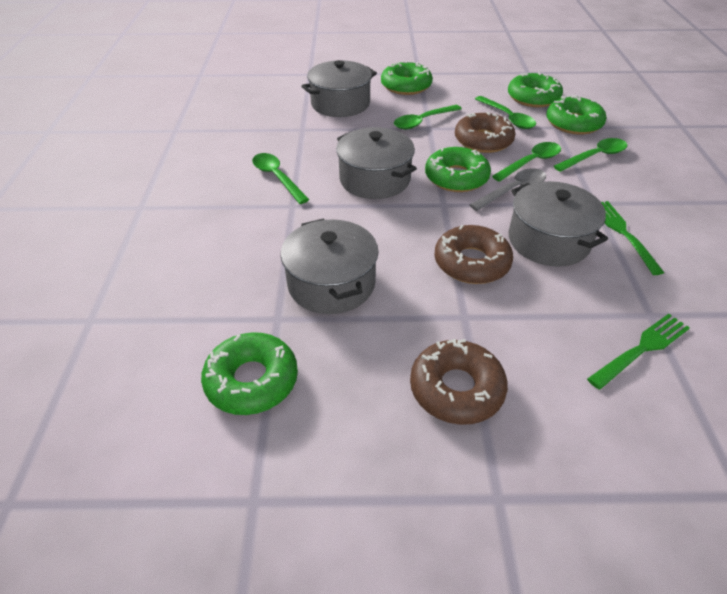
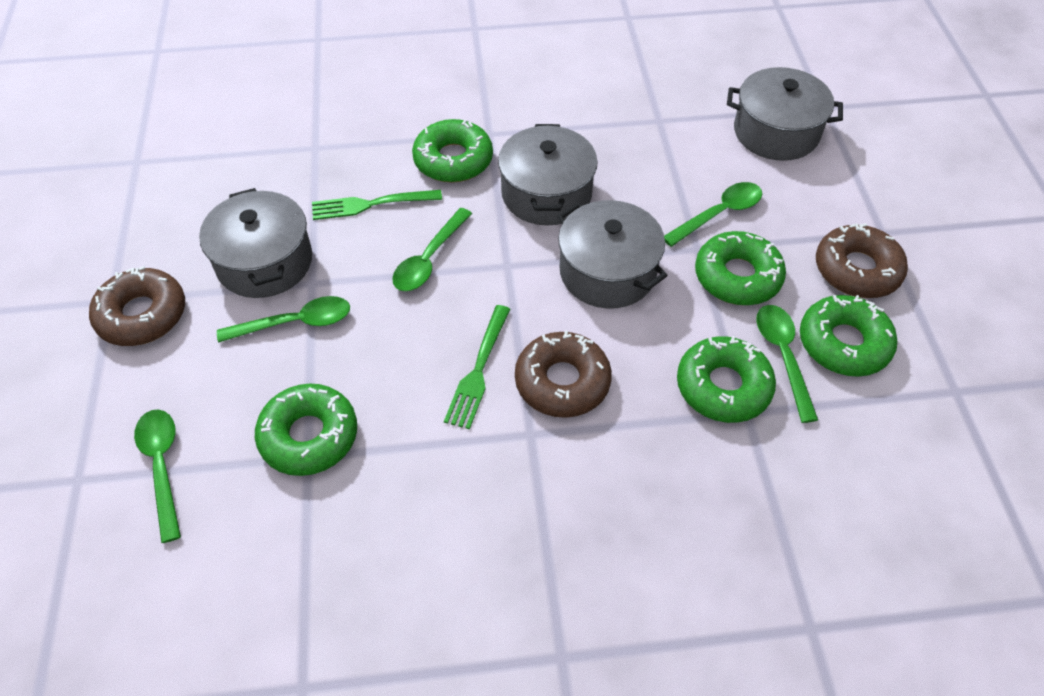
grey spoon: [470,168,546,211] = 1 -> none = 0

